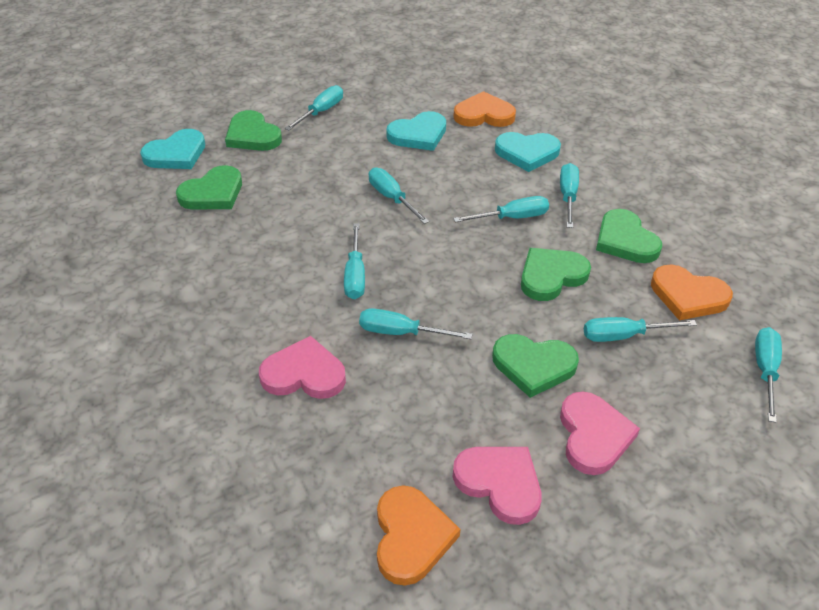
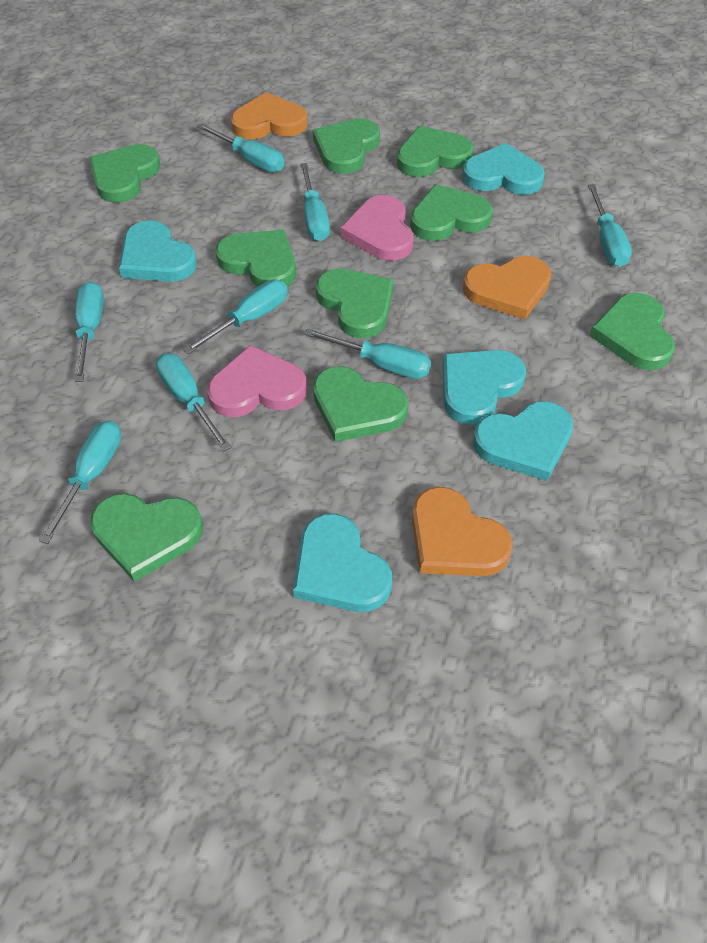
green heart: [176,165,242,210] [225,110,282,151] [492,334,579,398] [521,248,591,301] [596,209,662,263] = 5 -> [89,144,160,203] [90,493,203,582] [216,230,296,287] [313,118,380,174] [313,366,408,442] [316,268,394,338] [397,126,474,177] [410,184,493,241] [590,293,675,370] = 9
pink heart: [259,336,346,399] [453,447,542,525] [560,391,640,475] = 3 -> [207,345,307,417] [340,195,414,261] = 2
turquoise heart: [140,129,205,169] [386,111,446,151] [495,132,561,172] = 3 -> [119,220,197,282] [293,513,392,612] [442,350,526,425] [462,143,545,195] [473,401,573,481] = 5

